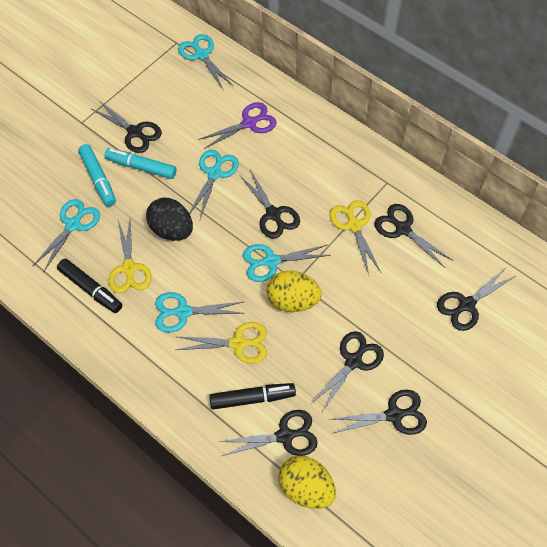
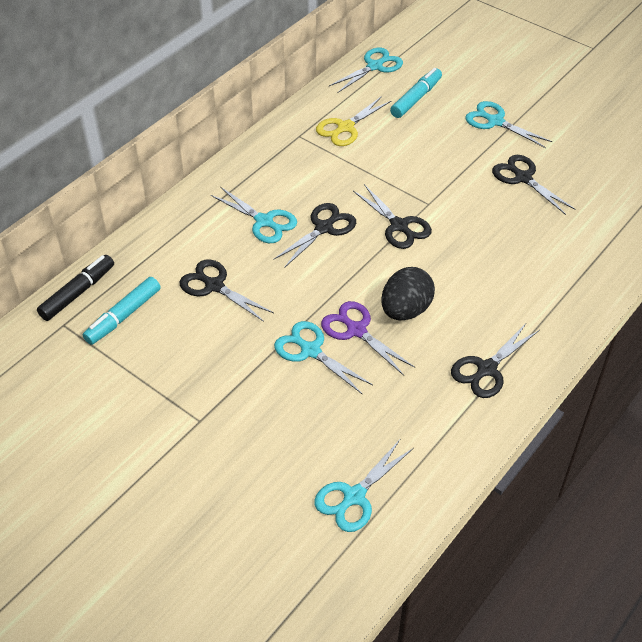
black marker: [57,259,123,313] [209,383,296,410] = 2 -> [37,255,114,321] = 1
black scissors: [92,101,162,153] [220,410,318,456] [240,170,300,239] [310,331,384,412] [329,390,427,435] [374,204,452,268] [437,268,515,331] = 7 -> [179,259,274,322] [273,203,356,268] [353,184,432,249] [451,322,539,398] [492,155,576,215] = 5
yellow egg: [267,271,321,312] [278,455,336,509] = 2 -> none = 0
yellow scissors: [108,220,152,293] [176,322,267,364] [330,200,381,274] = 3 -> [316,96,391,146] = 1

